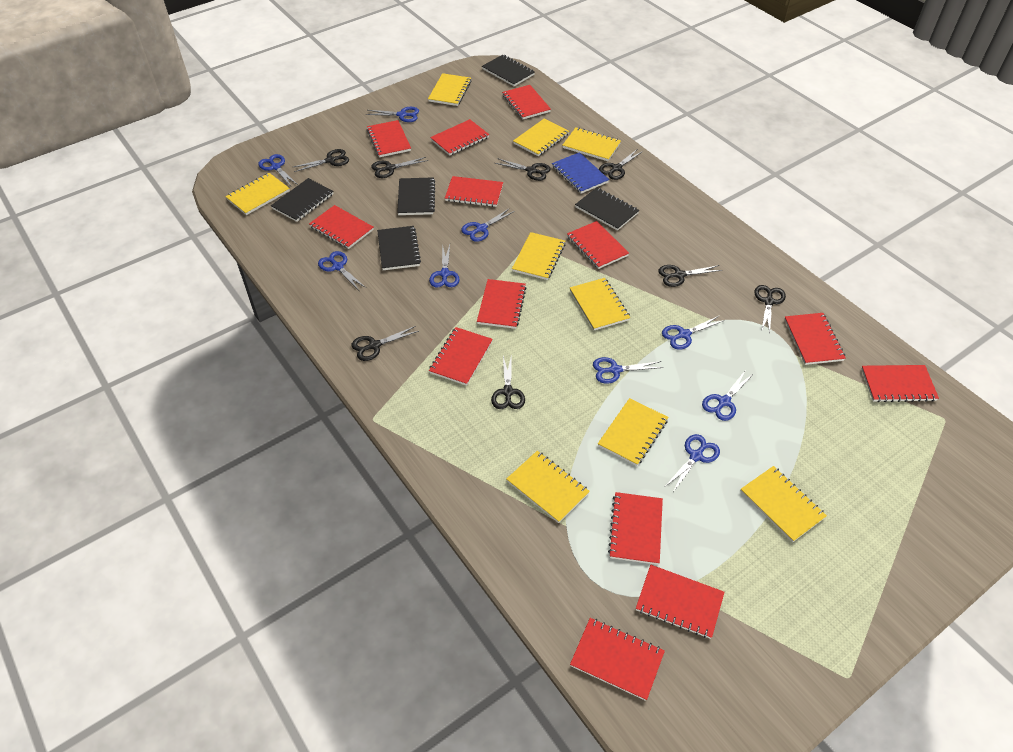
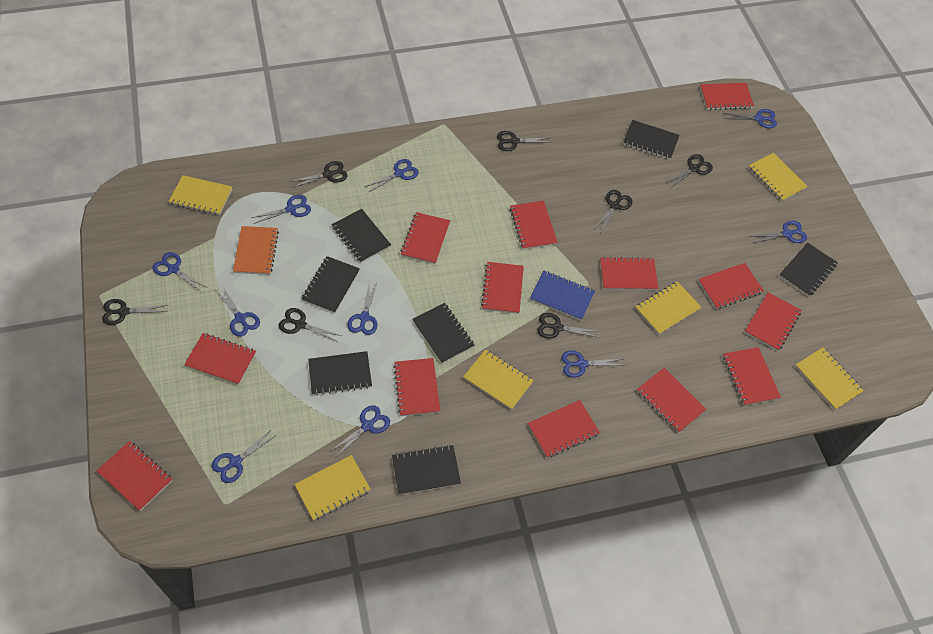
black notebook: [271,178,334,222] [377,226,421,270] [397,177,435,215] [482,55,535,86] [575,188,639,231] = 5 -> [301,256,360,313] [308,351,372,395] [332,209,391,263] [392,445,461,495] [412,303,474,363] [623,120,679,160] [779,243,838,297] = 7
black scissors: [293,149,349,172] [352,326,419,361] [371,157,428,178] [491,354,525,409] [495,158,551,181] [599,149,643,180] [658,265,722,287] [754,285,786,333] = 8 -> [102,299,168,325] [279,308,341,342] [290,161,348,188] [497,131,552,151] [537,313,600,339] [595,190,632,233] [666,154,713,187] = 7
blue scissors: [258,154,298,186] [318,251,366,290] [366,107,419,122] [429,244,460,288] [461,208,515,242] [593,357,664,384] [662,315,725,350] [665,434,720,492] [702,371,753,421] = 9 -> [152,252,208,292] [212,430,277,483] [217,287,260,337] [251,195,311,224] [331,405,390,458] [347,281,377,335] [365,159,419,192] [561,351,626,378] [723,109,777,128] [750,221,807,243] = 10
orange notebook: none = 0 -> [233,226,279,275] = 1
yellow notebook: [225,173,290,215] [428,73,471,106] [506,451,590,523] [512,232,565,280] [513,119,569,156] [563,127,621,161] [570,278,630,330] [598,398,668,466] [740,466,827,542] = 9 -> [168,175,232,215] [294,455,371,521] [463,349,534,410] [635,281,702,335] [748,153,808,201] [795,348,864,410] = 6

